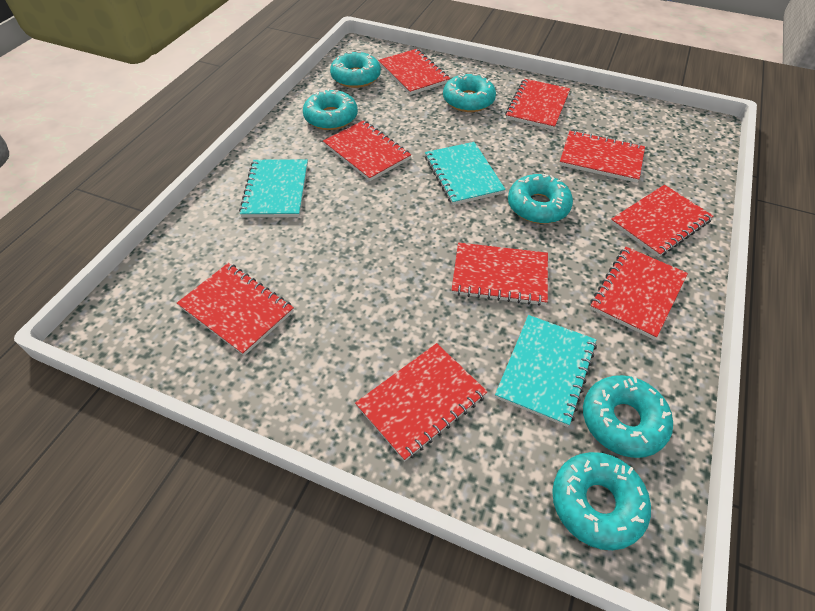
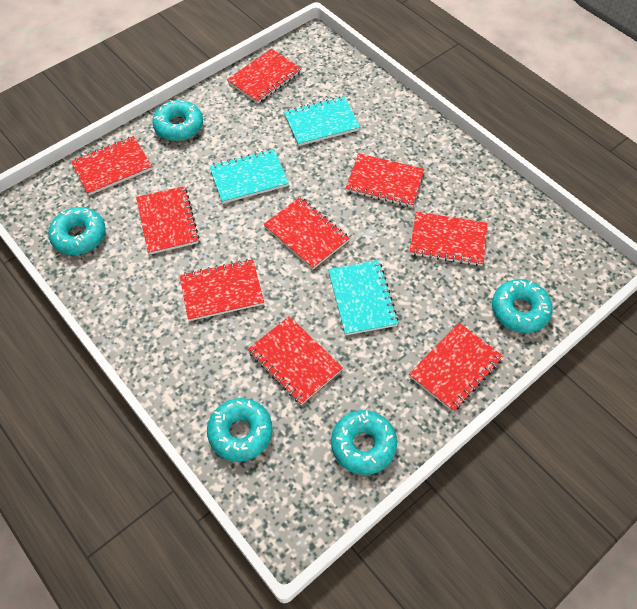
turquoise donut: [303,88,358,130] [330,51,381,88] [443,73,496,112] [508,173,573,224] [552,452,651,550] [583,375,673,458] = 6 -> [48,207,106,255] [152,100,203,141] [207,398,273,462] [331,410,397,475] [492,279,553,333] = 5

